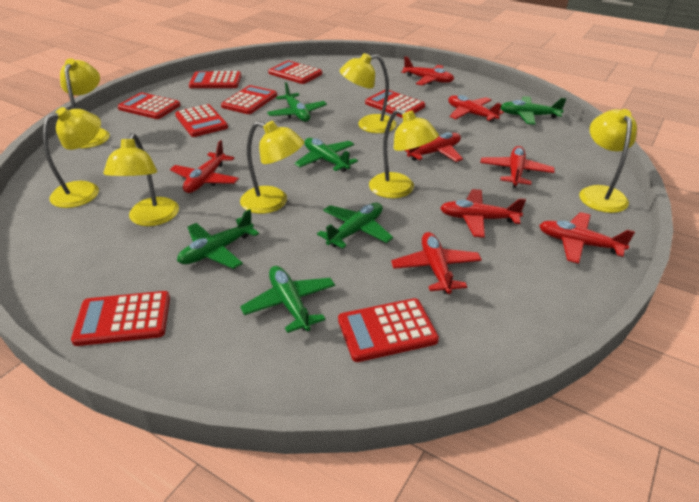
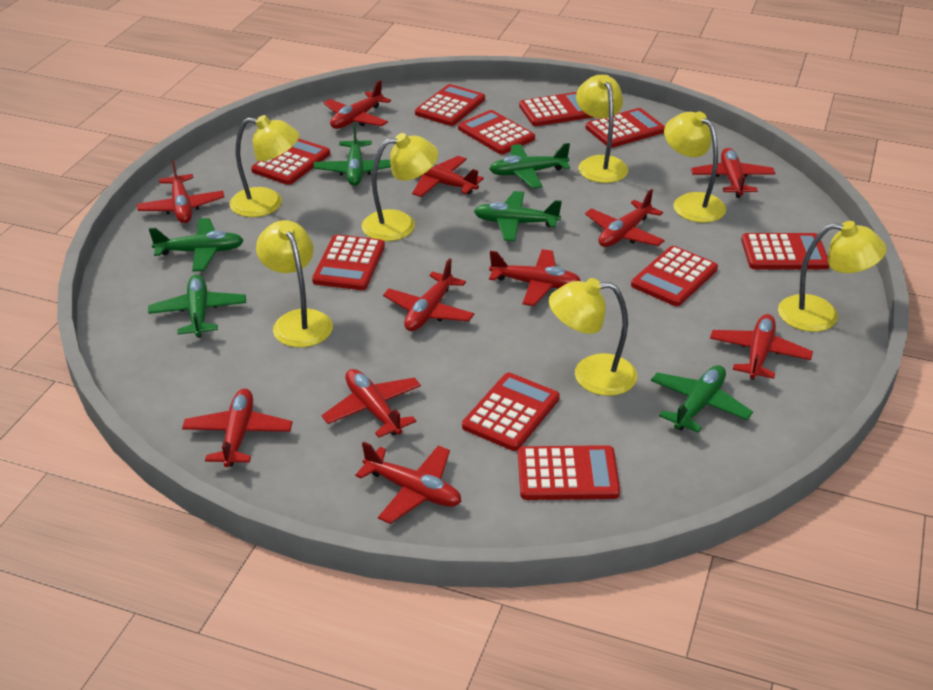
red calculator: [71,291,170,346] [118,92,181,119] [175,104,228,137] [189,71,241,88] [221,85,277,114] [268,61,322,84] [338,298,439,362] [365,90,425,118] = 8 -> [251,139,330,185] [312,235,385,290] [415,84,485,126] [458,110,535,154] [462,373,560,451] [518,445,620,500] [519,92,593,126] [586,108,665,148] [631,246,718,306] [741,233,829,269] = 10
red plane: [170,140,239,193] [391,232,482,294] [401,56,454,86] [405,132,463,162] [440,189,526,238] [448,95,504,123] [480,146,555,188] [539,212,635,264] = 8 -> [137,160,225,223] [182,388,293,467] [321,369,421,438] [324,80,391,129] [355,441,462,524] [383,258,474,331] [412,156,484,197] [489,249,581,306] [585,189,665,247] [691,148,775,198] [710,314,813,380] = 11

